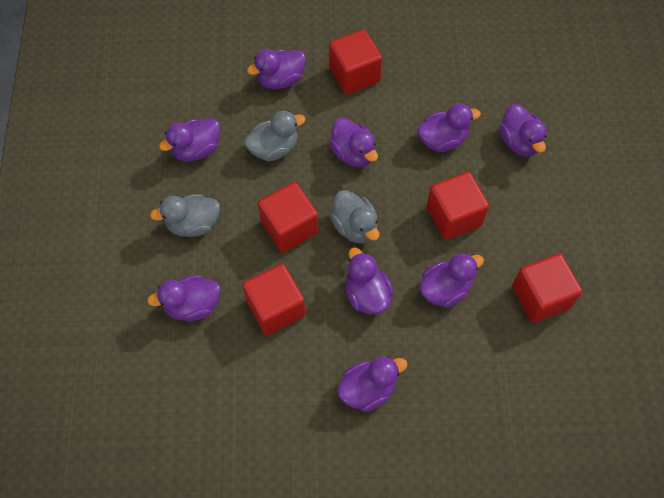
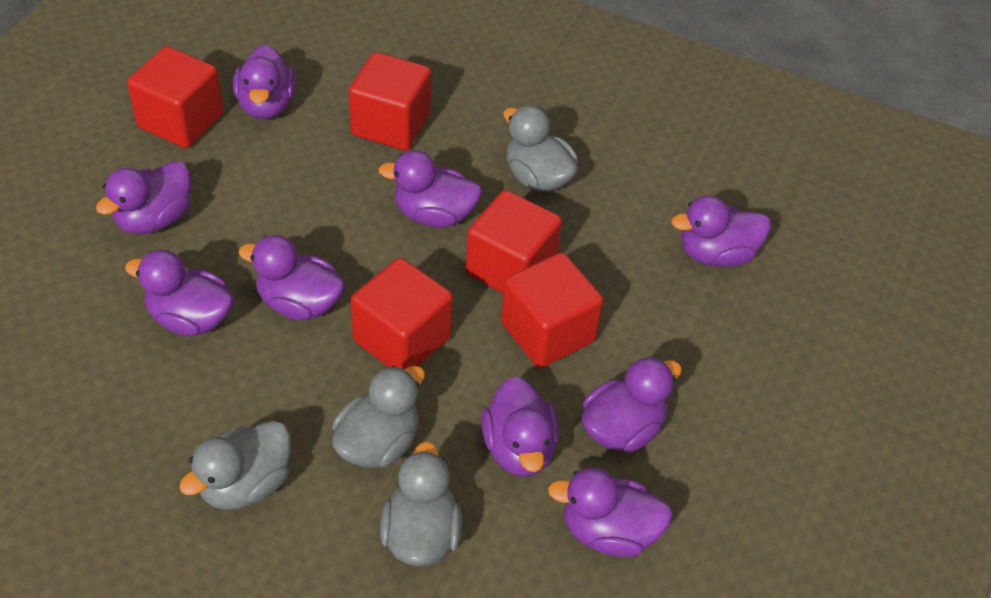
grey duck: [150,194,220,237] [244,111,305,161] [330,190,380,243] = 3 -> [179,421,291,510] [332,365,425,468] [380,441,462,566] [503,106,578,192] = 4

